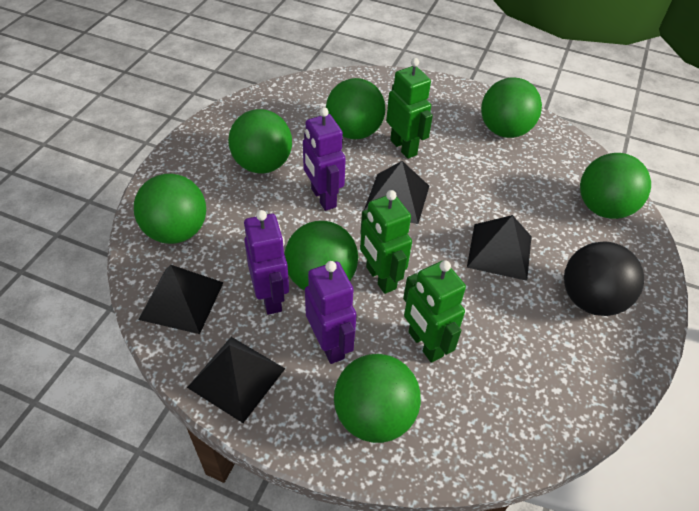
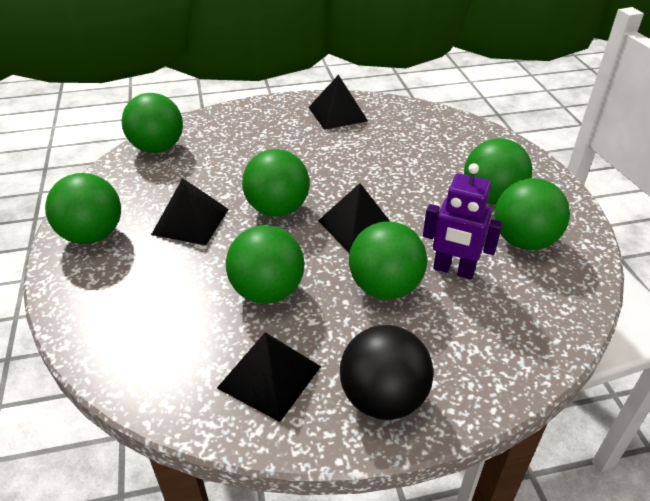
green robot: [360,190,412,294] [386,58,433,159] [403,260,466,363] = 3 -> none = 0
purple robot: [244,210,289,315] [303,107,346,211] [305,261,357,364] = 3 -> [423,163,503,279] = 1

